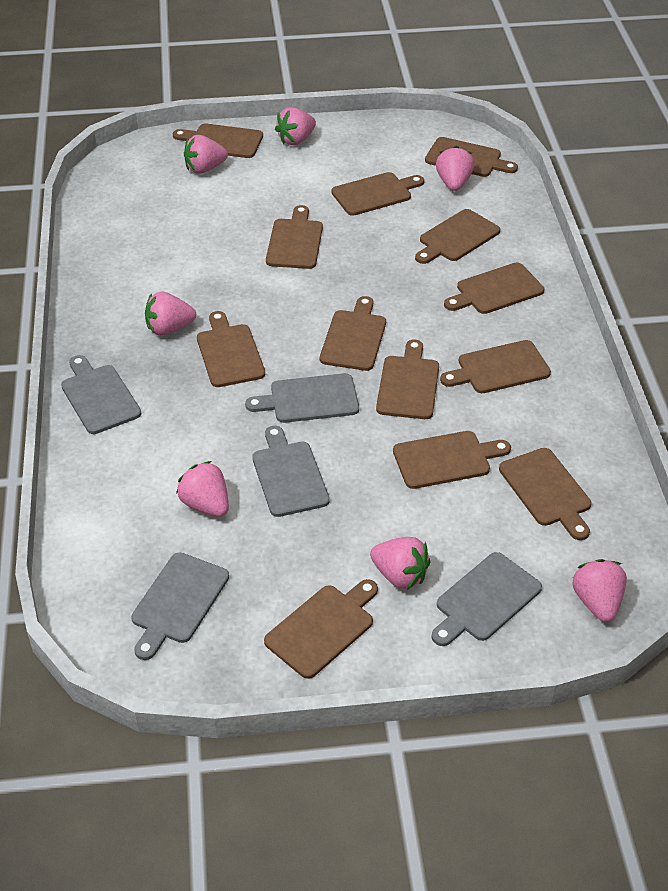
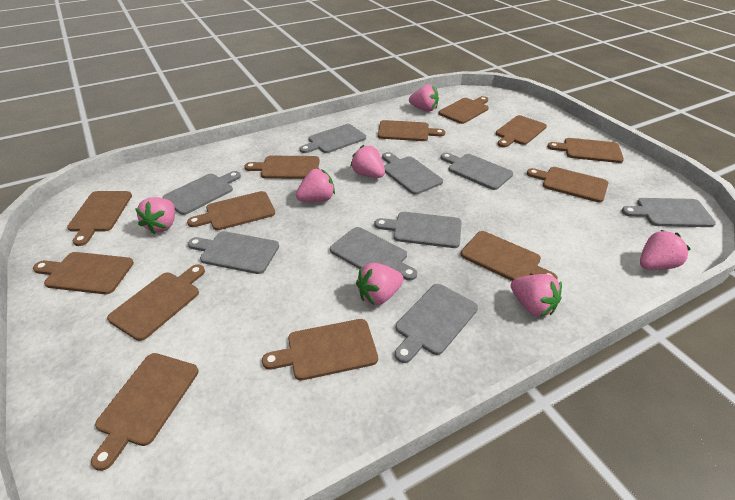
grey cutting board: [61,355,141,434] [131,552,229,660] [245,373,359,423] [252,426,330,517] [431,552,542,646] = 5 -> [163,171,241,215] [188,231,279,274] [300,124,366,153] [330,227,417,281] [374,212,462,248] [382,152,443,195] [395,284,478,363] [441,153,513,190] [621,198,716,227] = 9

